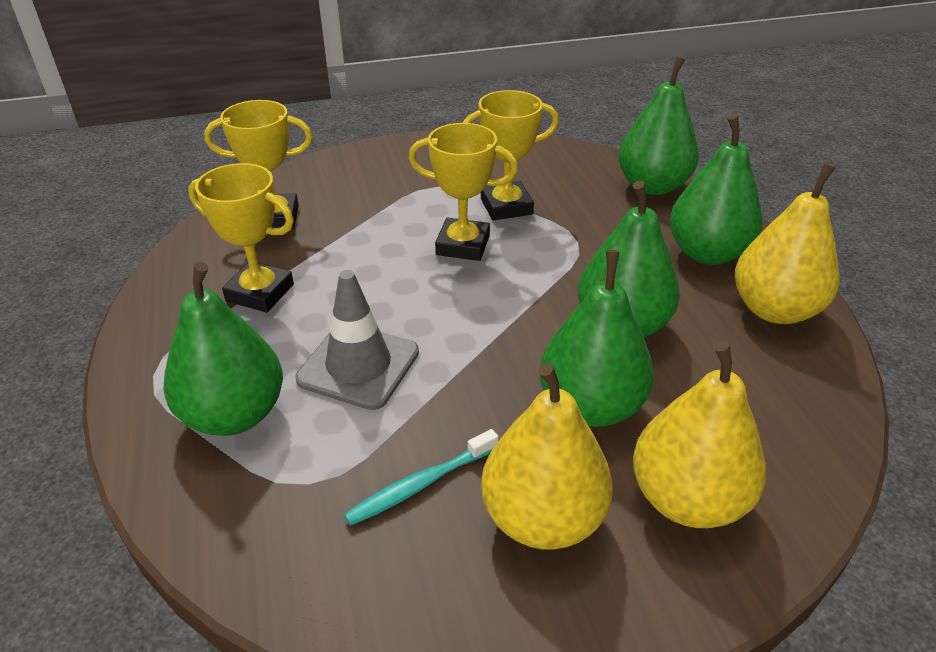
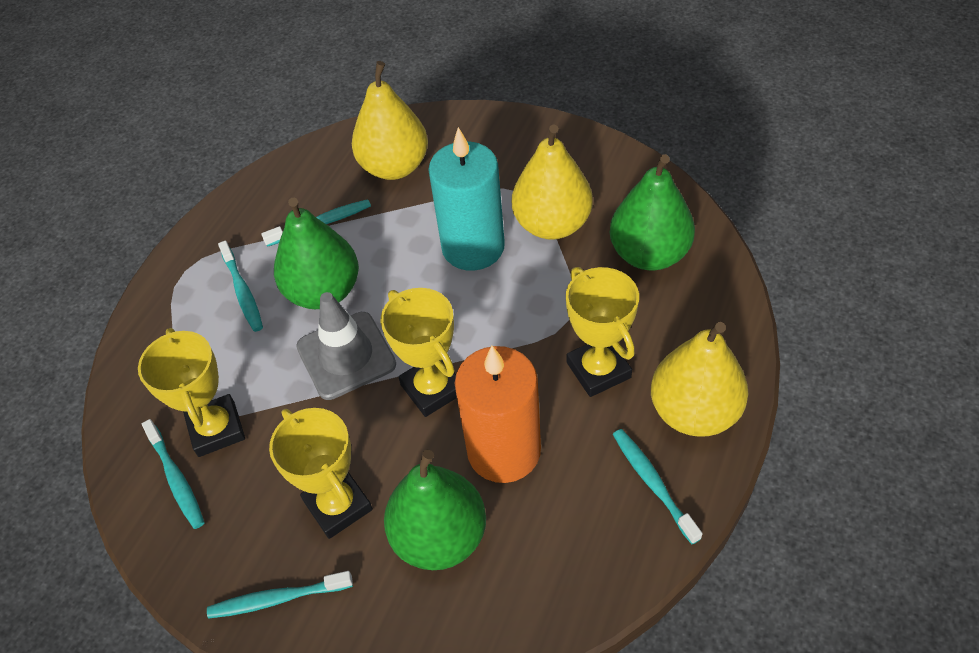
green pear: [163,262,283,436] [540,250,654,427] [577,181,680,337] [618,57,699,195] [670,114,762,265] = 5 -> [274,198,359,309] [384,450,486,570] [610,154,695,270] = 3
orange candle: none = 0 -> [455,346,541,483] = 1
turquoise candle: none = 0 -> [428,127,505,271] = 1
turquoise toothbrush: [344,429,499,526] = 1 -> [142,419,205,529] [207,571,353,619] [218,241,263,332] [261,199,371,247] [613,429,703,544] = 5

